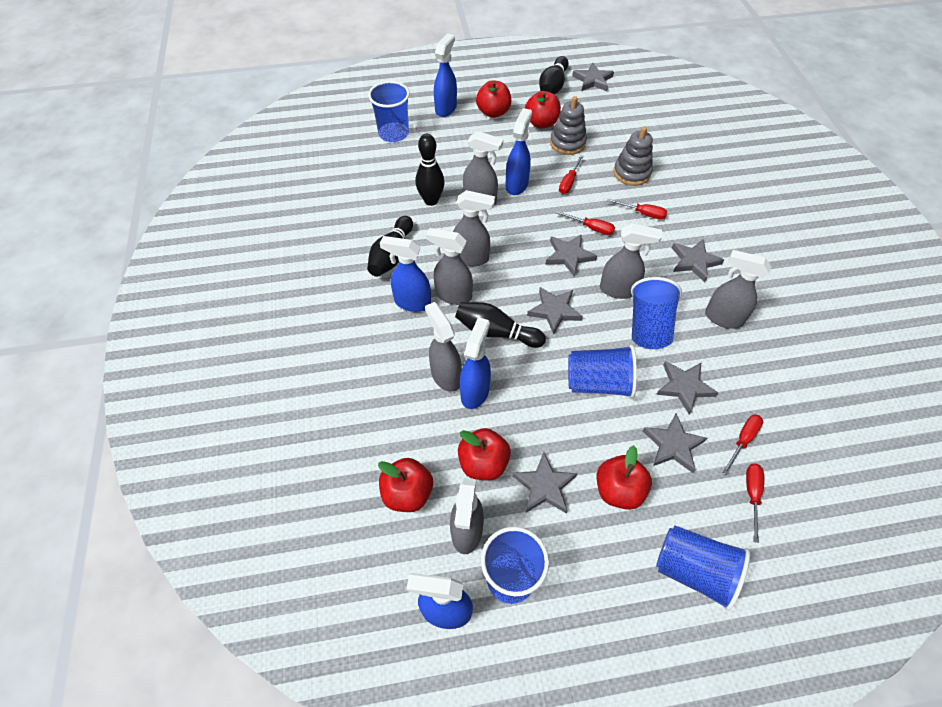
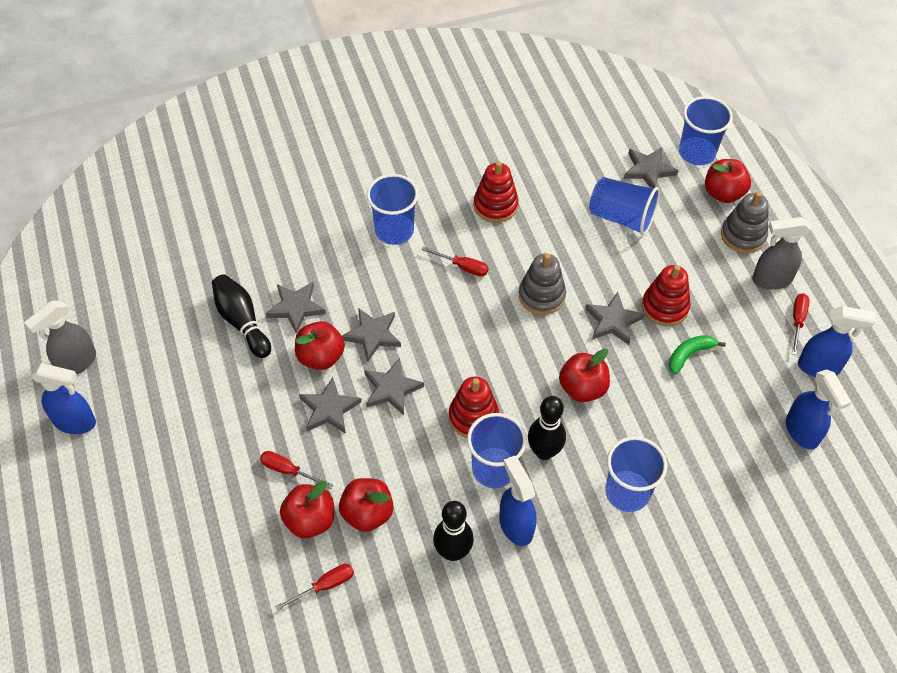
black bowling pin: [367,216,413,277] [416,134,444,206] [455,302,546,348] [539,56,569,94] = 4 -> [212,274,271,358] [433,501,474,561] [528,396,566,460] = 3
blue spray bottle: [380,236,431,312] [406,573,473,629] [434,33,457,117] [460,317,491,409] [505,108,532,195] = 5 -> [30,363,96,434] [499,455,537,546] [786,369,852,450] [798,306,876,377] = 4
green banana: none = 0 -> [669,335,726,374] = 1
grey spray bottle: [425,302,462,392] [426,228,473,305] [450,478,484,554] [453,190,495,266] [463,131,503,205] [600,223,662,299] [705,250,771,329] = 7 -> [24,301,96,375] [752,217,811,290] = 2
grey star: [512,452,577,513] [527,287,583,335] [545,234,597,277] [572,62,614,91] [643,413,707,473] [656,361,718,414] [672,239,724,282] = 7 -> [265,282,326,334] [299,377,362,434] [342,308,401,361] [364,358,424,415] [585,292,645,345] [624,147,678,188] = 6
red screwdriver: [556,211,615,235] [559,155,583,194] [607,199,667,219] [722,414,763,475] [746,464,764,543] = 5 -> [260,451,333,489] [275,564,354,611] [422,247,489,277] [792,293,810,355] = 4
red stacking toy: none = 0 -> [449,376,499,438] [474,161,519,223] [642,265,691,326] = 3

